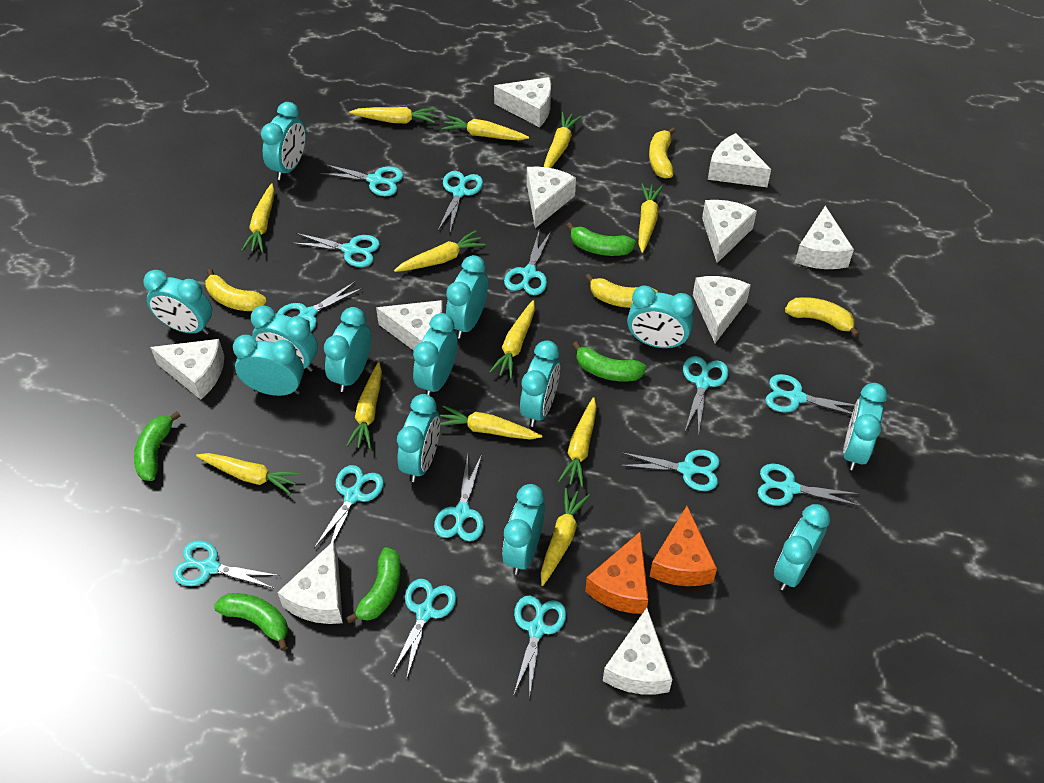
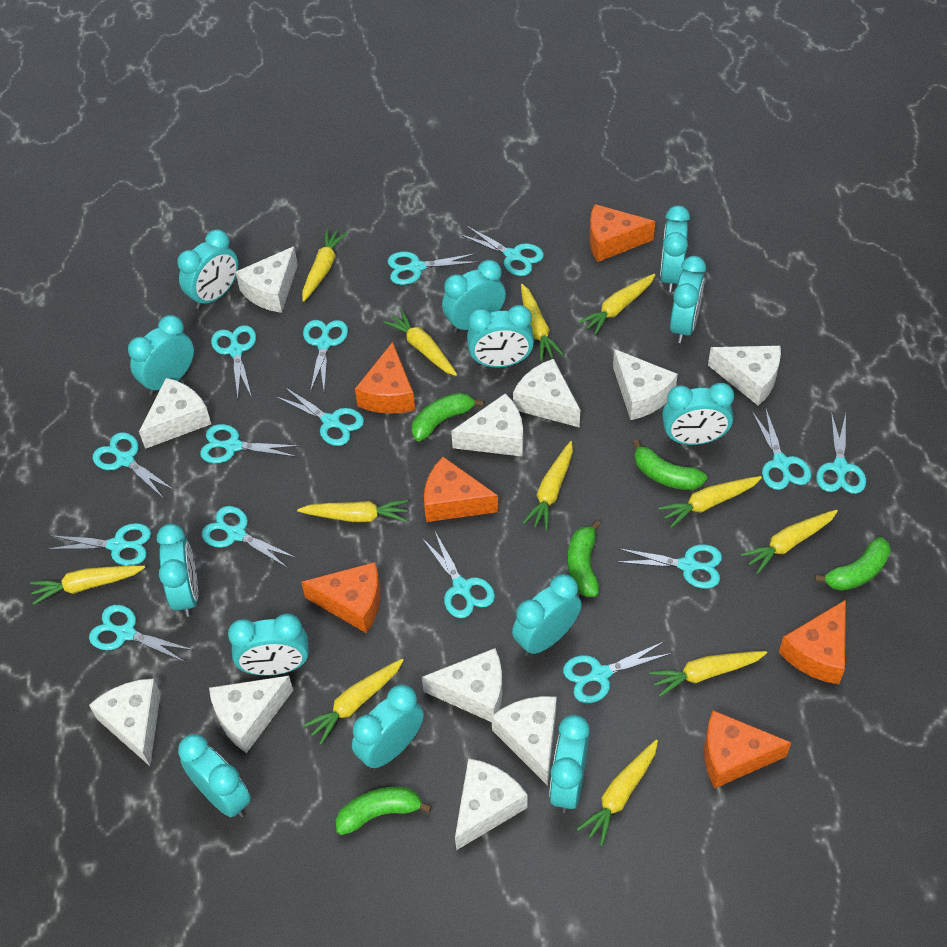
orange cheese: [585,531,648,614] [650,506,717,586] = 2 -> [301,562,380,633] [355,342,415,414] [424,457,498,522] [589,204,655,262] [704,710,791,789] [779,600,846,684] = 6
turquoise scissors: [173,540,280,588] [277,281,363,331] [292,233,380,267] [314,465,384,548] [320,164,403,196] [391,579,456,680] [434,454,484,541] [438,171,483,232] [504,230,552,295] [513,595,566,699] [619,450,720,491] [683,356,729,436] [758,464,860,506] [766,374,855,414] = 14 -> [48,523,151,566] [89,605,193,662] [93,432,175,499] [200,424,299,463] [201,506,297,569] [211,325,256,398] [275,387,364,446] [303,320,348,392] [387,252,479,285] [421,532,495,618] [459,226,544,276] [563,641,672,703] [617,544,722,589] [752,407,811,490] [816,412,866,494] = 15
white cheese: [150,339,224,399] [277,541,343,624] [376,300,443,350] [494,77,551,127] [527,167,576,228] [603,608,672,694] [693,276,751,343] [702,200,757,263] [708,133,771,187] [795,206,854,269] = 10 -> [89,679,161,766] [139,378,211,449] [209,676,293,753] [235,246,298,313] [422,648,502,722] [451,393,523,456] [455,758,528,850] [491,696,557,786] [513,359,580,428] [613,349,678,420] [708,346,781,406] = 11
yellow banana: [205,269,267,311] [585,274,658,308] [649,127,675,178] [785,297,860,337] = 4 -> none = 0

